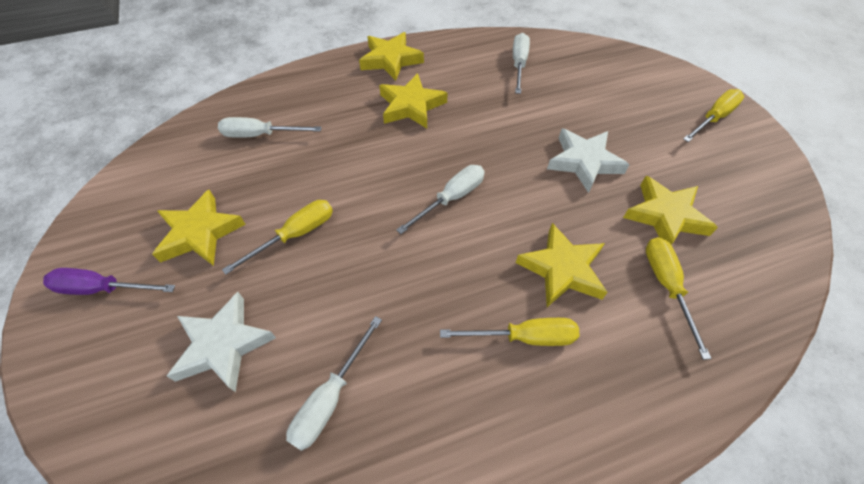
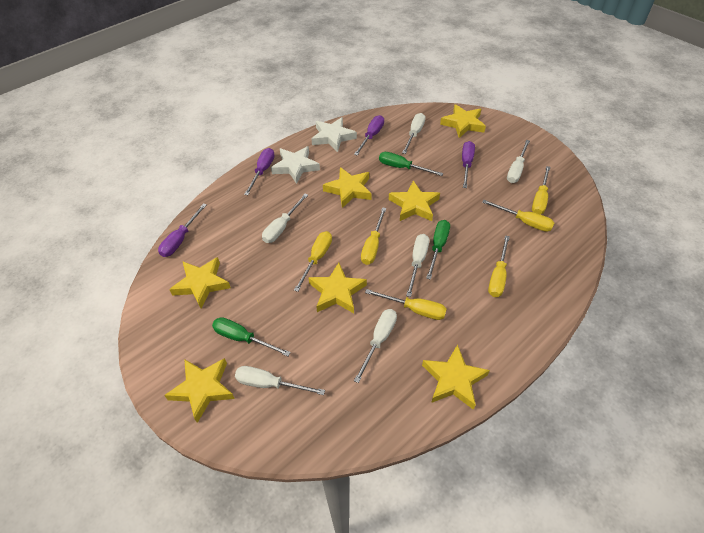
green screwdriver: none = 0 -> [212,317,291,356] [379,152,443,176] [426,220,450,280] = 3
purple screwdriver: [43,268,175,295] = 1 -> [158,203,207,257] [244,148,275,195] [354,115,384,156] [462,141,475,188] = 4
white screwdriver: [218,117,322,138] [286,316,382,451] [396,165,485,234] [513,33,530,94] = 4 -> [235,366,325,395] [262,194,308,243] [354,309,397,383] [402,113,426,154] [406,234,429,297] [507,140,530,183] = 6
yellow screwdriver: [222,200,333,275] [440,318,579,346] [646,237,712,360] [683,89,744,142] = 4 -> [294,231,332,292] [361,207,386,265] [365,289,447,320] [482,200,554,232] [488,235,510,297] [532,166,550,215] = 6
yellow star: [152,190,246,266] [359,32,424,81] [379,73,447,128] [516,223,608,307] [623,176,718,245] = 5 -> [164,358,235,423] [169,257,231,308] [309,263,367,313] [323,167,372,208] [389,180,440,221] [422,344,490,410] [440,104,486,138] = 7

